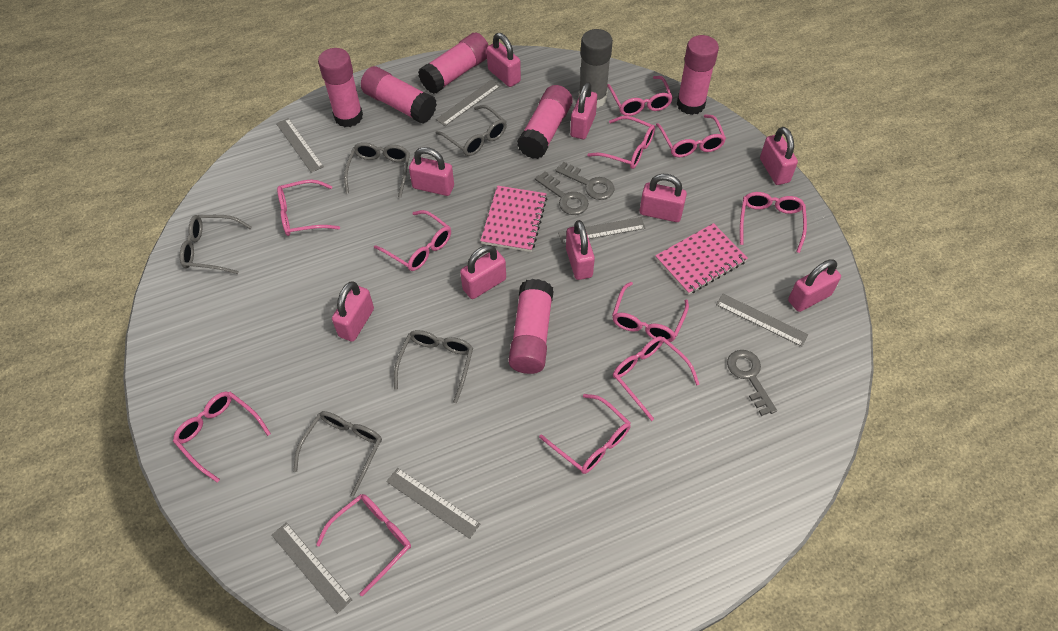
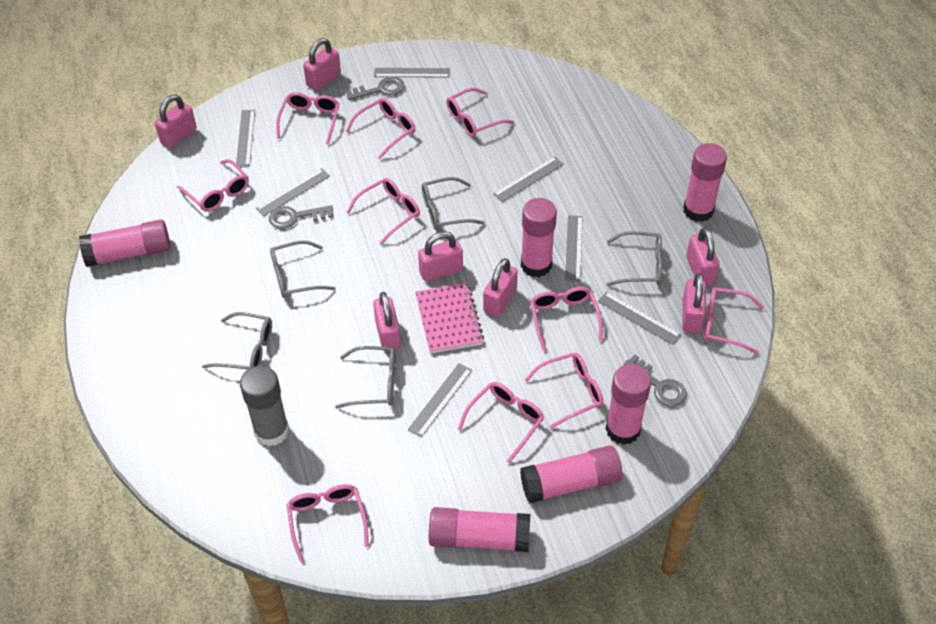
grey ruler: [271,522,352,614] [276,118,324,173] [386,468,480,539] [436,80,501,126] [558,217,646,244] [716,294,808,347] = 6 -> [236,110,255,167] [255,168,330,216] [374,68,450,77] [408,363,472,437] [493,156,564,202] [565,215,583,282] [598,292,681,345] = 7
pink glasses: [173,392,271,482] [277,179,340,236] [316,494,411,596] [374,210,451,271] [539,394,631,474] [587,116,655,169] [607,76,673,116] [612,282,689,342] [613,336,699,421] [656,114,726,157] [740,192,807,253] = 11 -> [177,159,249,212] [276,92,339,145] [287,484,369,563] [346,98,415,159] [346,178,420,245] [446,88,514,137] [458,382,544,463] [525,353,603,429] [530,287,603,351] [704,287,764,354] = 10
pink notebook: [480,186,547,252] [655,223,748,295] = 2 -> [415,283,484,354] = 1
pink padlock: [332,281,374,342] [409,147,454,196] [460,245,506,299] [487,33,521,87] [566,220,595,280] [570,82,597,139] [640,174,687,222] [760,127,798,185] [788,259,841,312] = 9 -> [155,95,197,149] [303,38,341,91] [373,292,401,352] [418,231,463,281] [483,258,518,317] [682,273,706,333] [686,227,720,286] = 7

